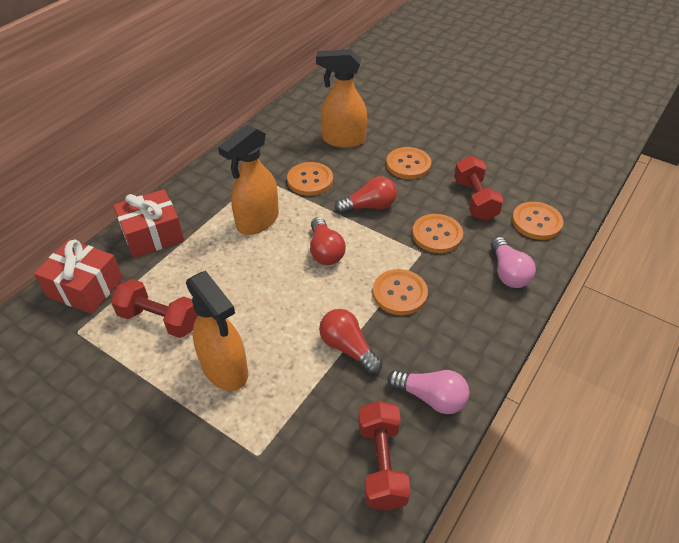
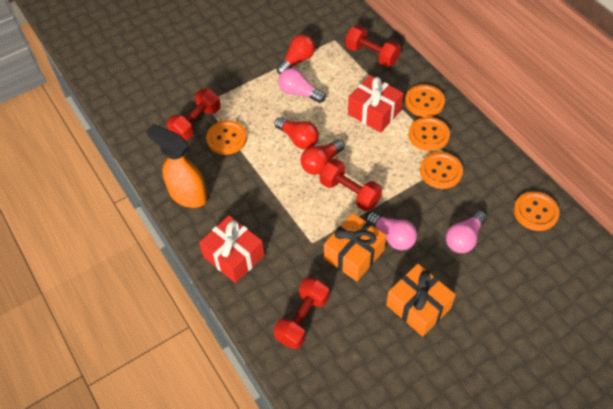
orange gift: none = 0 -> [324,213,386,281] [386,264,456,337] = 2
orange spray bottle: [186,271,248,391] [218,124,279,235] [316,49,367,148] = 3 -> [146,124,207,208] = 1
pink light bulb: [387,370,469,414] [491,237,536,288] = 2 -> [278,68,326,103] [366,212,417,250] [446,211,487,253] = 3
red dumbbell: [111,279,199,338] [358,401,411,511] [454,156,504,221] = 3 -> [167,89,221,141] [274,278,329,349] [320,159,382,211] [345,25,401,67] = 4

